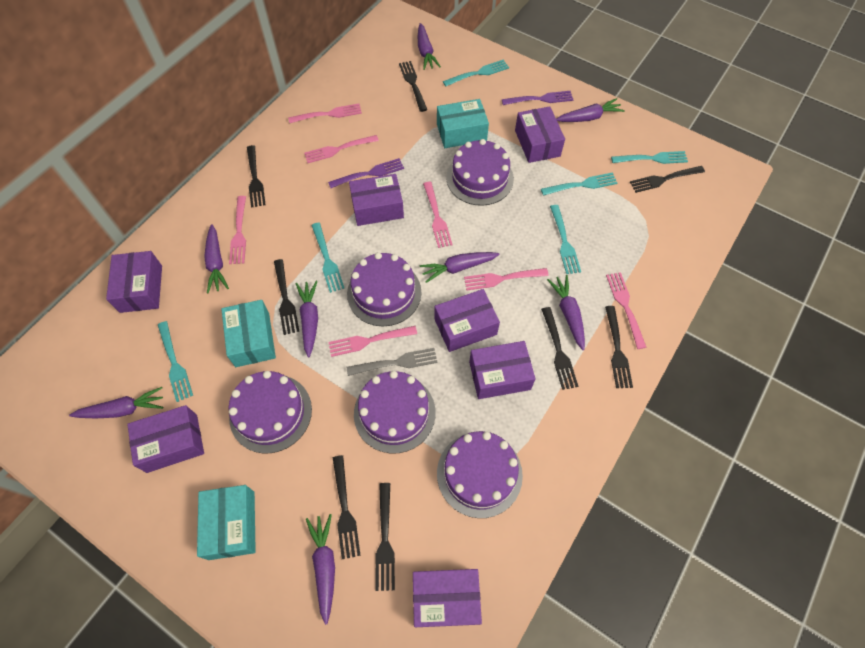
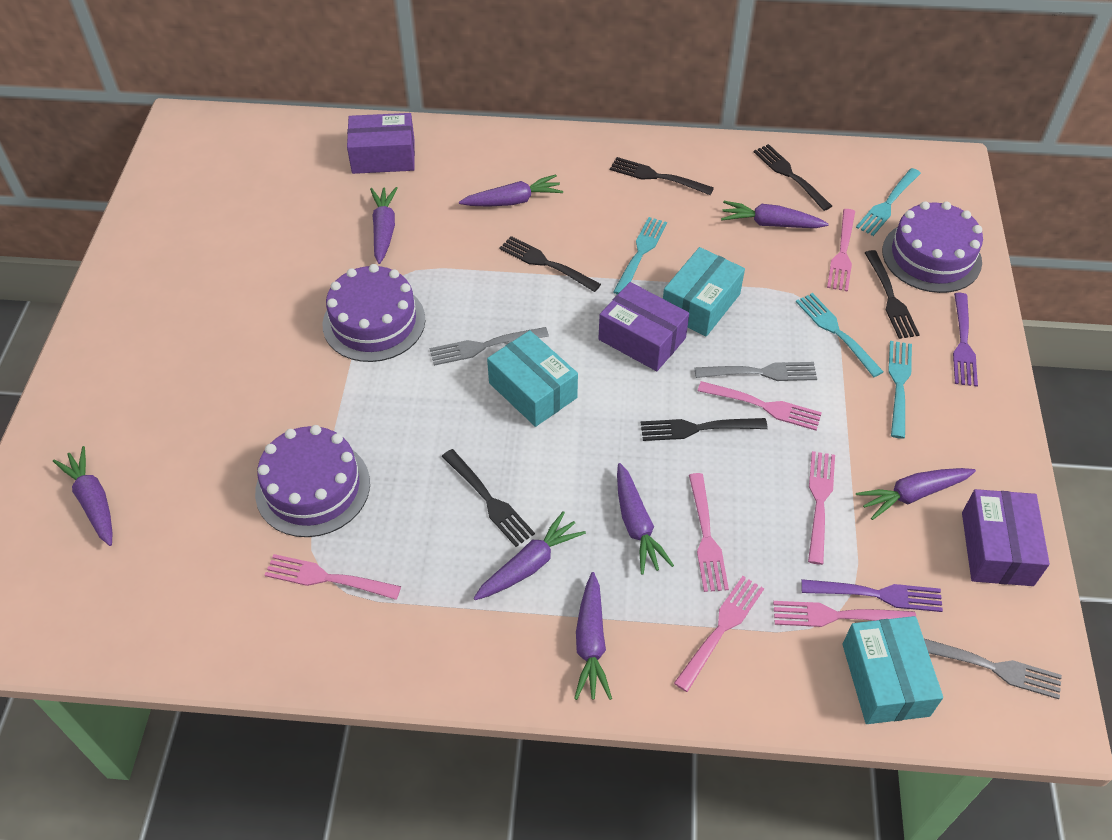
black fork: [247,145,266,208] [274,259,299,335] [333,455,361,559] [376,483,395,591] [399,61,427,112] [541,307,578,390] [605,306,633,388] [630,166,705,193] = 8 -> [442,449,535,547] [499,236,601,292] [610,157,714,195] [640,418,768,441] [754,144,832,211] [865,250,920,339] = 6
grey fork: [347,348,438,376] = 1 -> [430,327,549,366] [695,362,817,381] [924,639,1062,699] = 3
purple box: [106,251,162,313] [127,405,204,473] [349,174,404,226] [413,569,482,627] [434,289,500,352] [469,341,535,399] [515,106,565,163] = 7 -> [347,113,415,174] [598,282,689,371] [962,489,1050,586] = 3
purple cake: [228,371,312,453] [347,252,422,326] [354,371,436,454] [437,431,523,518] [446,139,514,206] = 5 -> [255,425,370,537] [323,264,425,362] [882,201,983,293] = 3
turquoise fork: [158,321,193,402] [311,223,344,293] [443,60,509,86] [541,173,618,196] [550,205,581,274] [611,151,688,164] = 6 -> [613,217,667,295] [796,293,883,377] [856,168,921,236] [888,341,912,439] = 4

